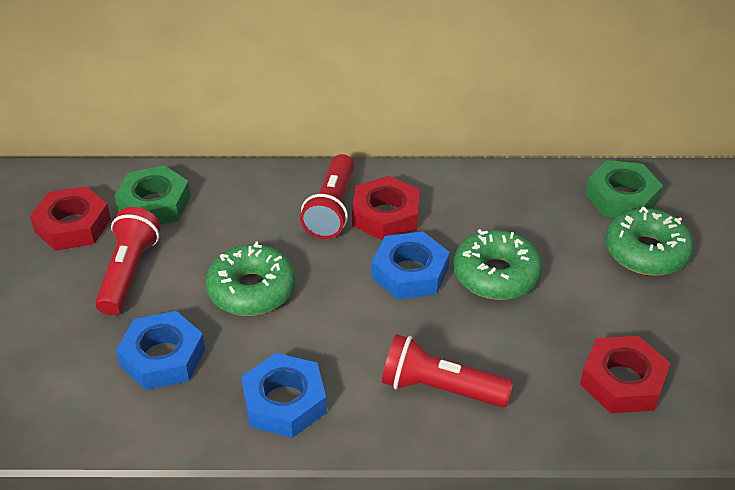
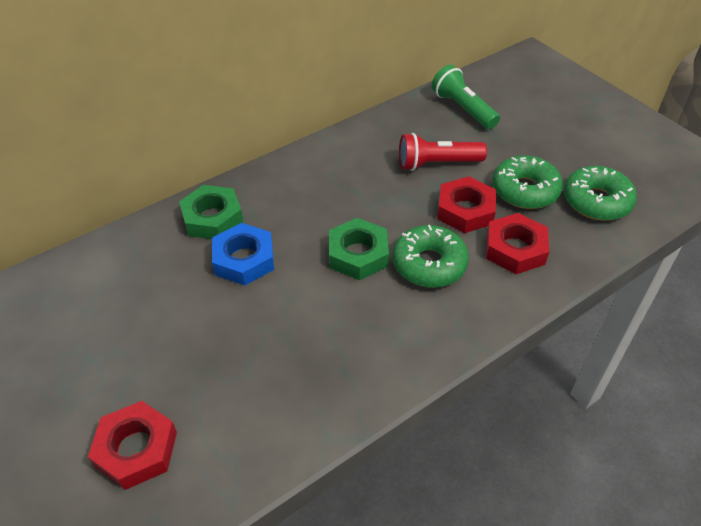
blue nut: [116,311,205,390] [241,353,327,438] [372,231,450,300] = 3 -> [212,223,274,285] = 1
green flashlight: none = 0 -> [431,65,500,129] = 1
red flashlight: [95,207,161,315] [300,154,354,239] [382,334,513,407] = 3 -> [399,133,487,171] = 1

